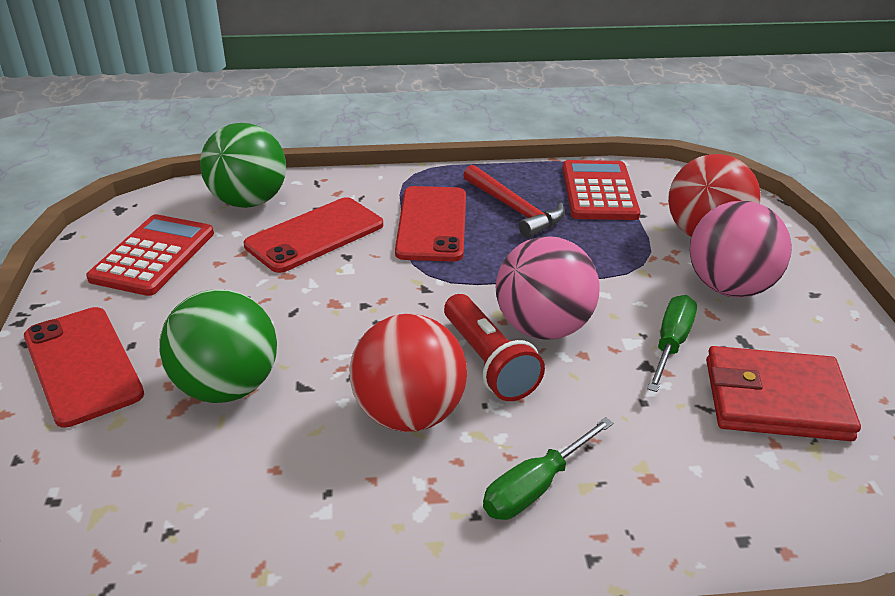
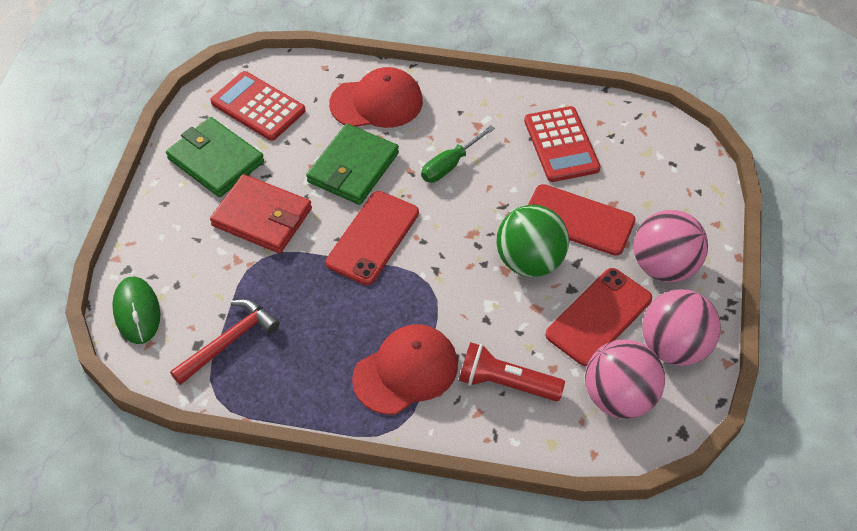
green ball: [159,289,277,403] [200,123,286,208] = 2 -> [496,205,569,277] = 1
green mouse: none = 0 -> [112,277,160,344] = 1
green screwdriver: [483,417,614,520] [647,295,697,392] = 2 -> [421,125,495,183] = 1
green wallet: none = 0 -> [166,117,264,197] [306,124,399,205] = 2
pink ball: [496,236,600,340] [690,201,792,297] = 2 -> [585,339,665,419] [634,210,708,282] [642,289,721,366] = 3
red ball: [350,314,467,432] [668,154,761,237] = 2 -> none = 0
red cap: none = 0 -> [329,67,423,128] [352,324,458,415] = 2

